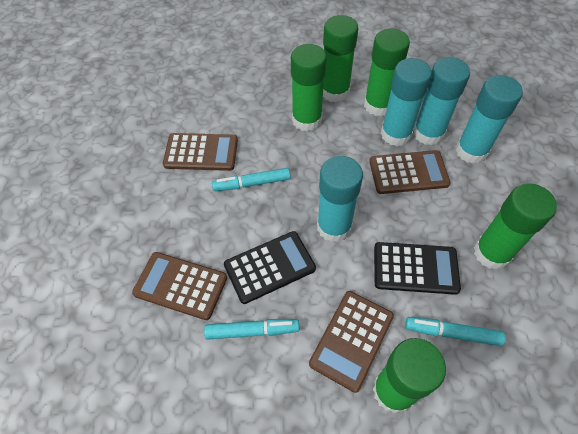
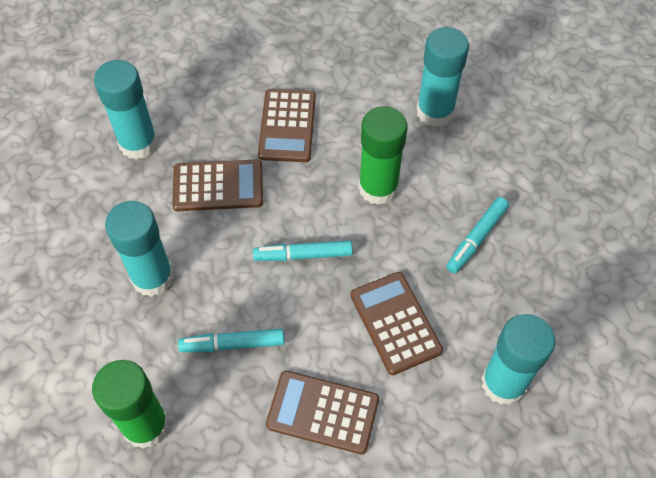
black calculator: [224,231,316,304] [374,242,461,295] = 2 -> none = 0
green glue stick: [291,44,327,132] [323,15,358,103] [364,28,410,116] [373,338,446,414] [474,183,557,270] = 5 -> [92,360,169,449] [359,106,407,205] = 2

